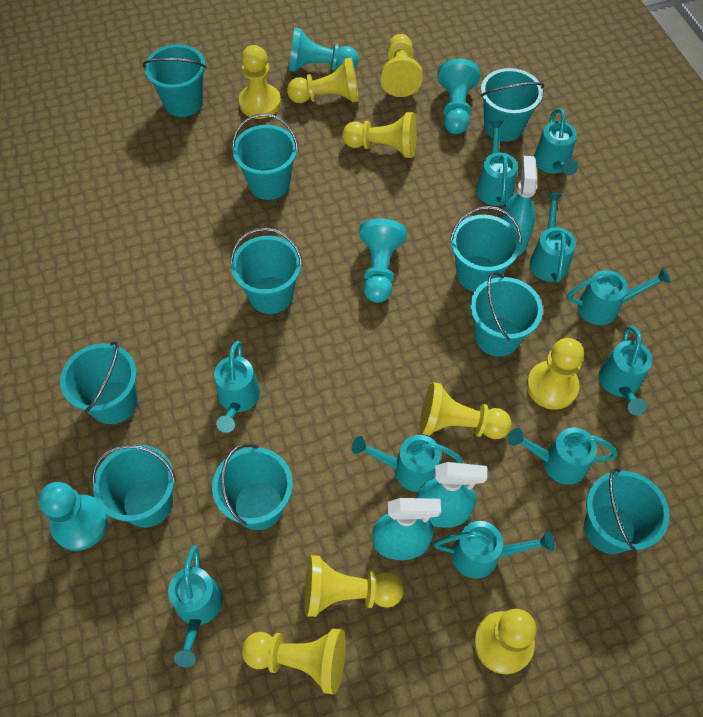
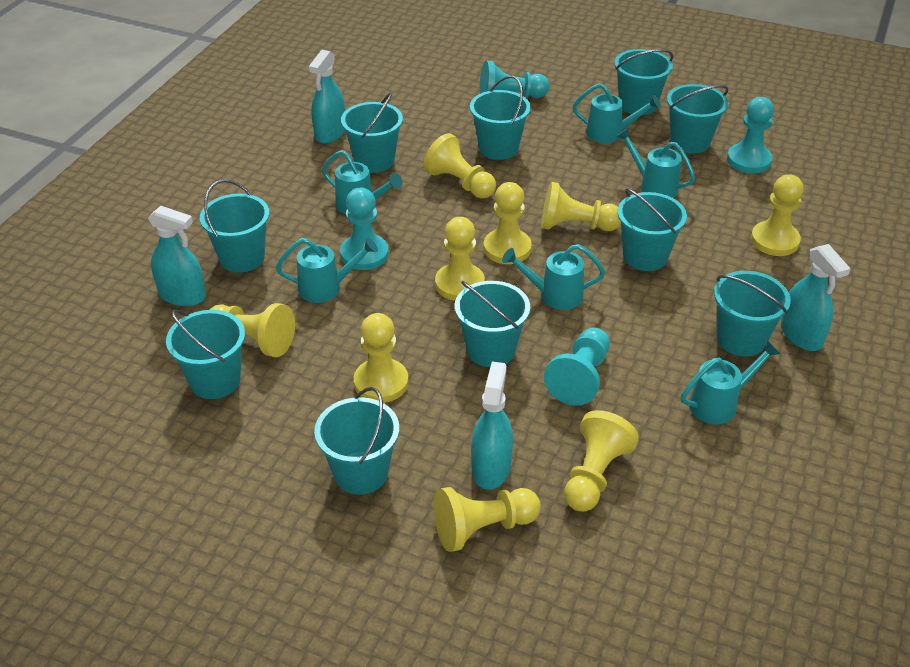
turquoise spray bottle: [372,498,441,560] [416,462,487,528] [501,156,537,256] = 3 -> [148,206,206,306] [308,50,345,143] [471,361,513,490] [781,244,851,351] = 4
turquoise watering can: [168,545,223,667] [214,341,260,433] [352,435,463,492] [433,521,555,579] [476,120,518,206] [508,428,618,485] [530,193,576,282] [534,108,578,175] [567,268,671,325] [599,326,652,415] = 10 -> [276,238,378,303] [322,150,402,214] [502,244,605,310] [573,83,661,143] [616,128,695,198] [681,341,781,424] = 6

